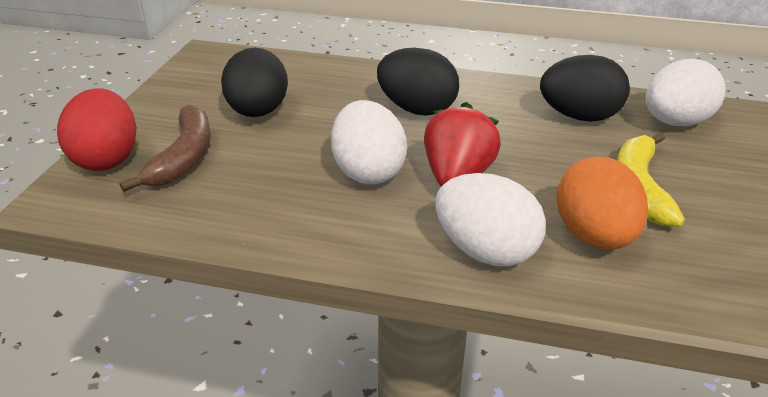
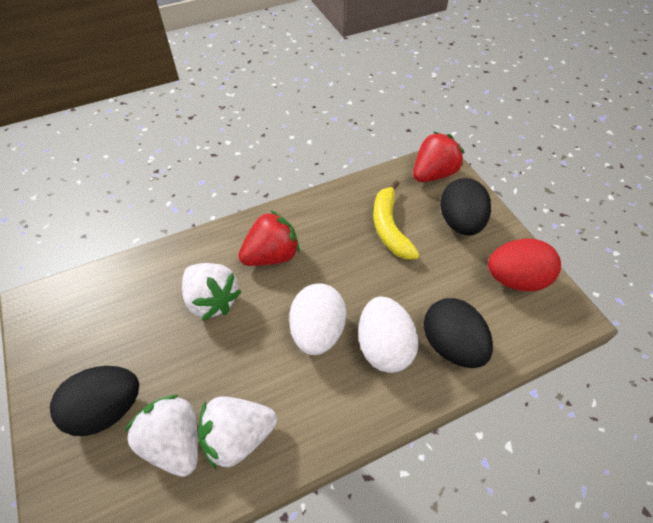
brown banana: [120,105,211,192] = 1 -> none = 0
orange egg: [556,157,648,250] = 1 -> none = 0
red strawberry: [424,102,501,186] = 1 -> [238,210,300,266] [413,132,464,182] = 2
white egg: [331,100,407,185] [436,173,546,266] [646,59,726,126] = 3 -> [289,283,347,355] [358,297,419,373] = 2
white strawberry: none = 0 -> [125,395,198,477] [182,263,242,321] [198,397,277,469] = 3

